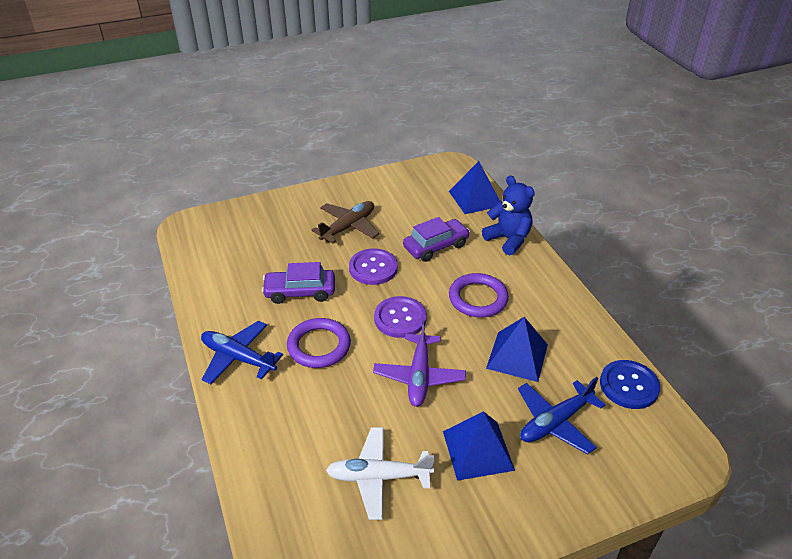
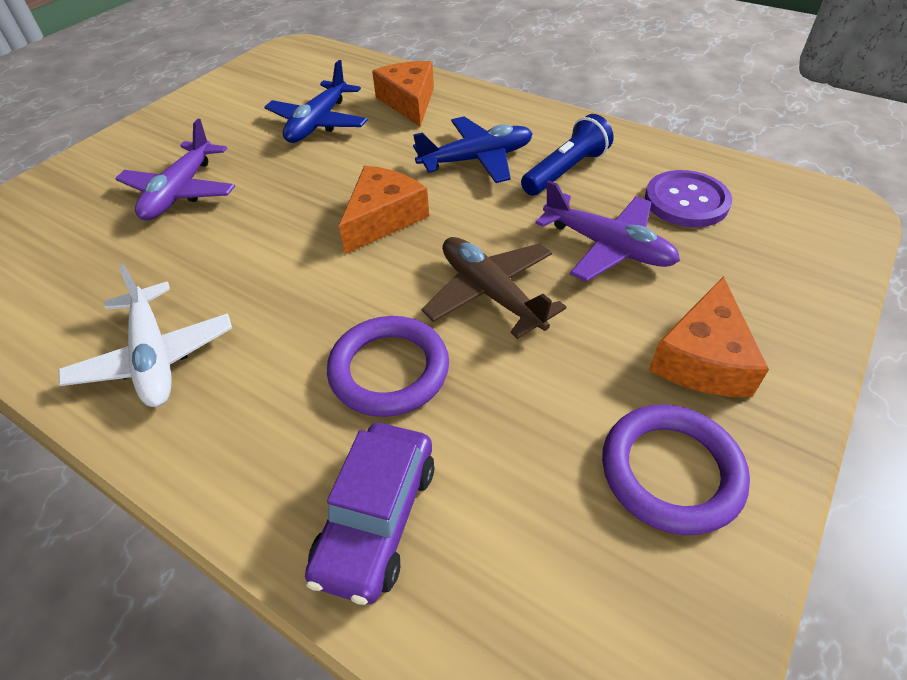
blue button: [600,360,660,409] = 1 -> none = 0
blue flashlight: none = 0 -> [521,114,613,196] = 1
blue pyramid: [443,411,515,481] [449,161,500,214] [486,317,548,382] = 3 -> none = 0
blue teddy bear: [482,175,535,255] = 1 -> none = 0
orange cheese: none = 0 -> [339,166,429,254] [372,61,434,127] [649,276,769,397] = 3
purple button: [349,248,398,285] [374,296,427,338] = 2 -> [645,170,732,227] = 1
purple car: [262,262,335,304] [403,217,470,262] = 2 -> [305,423,434,605] = 1
purple plane: [373,320,466,407] = 1 -> [115,119,235,221] [535,180,680,282] = 2

